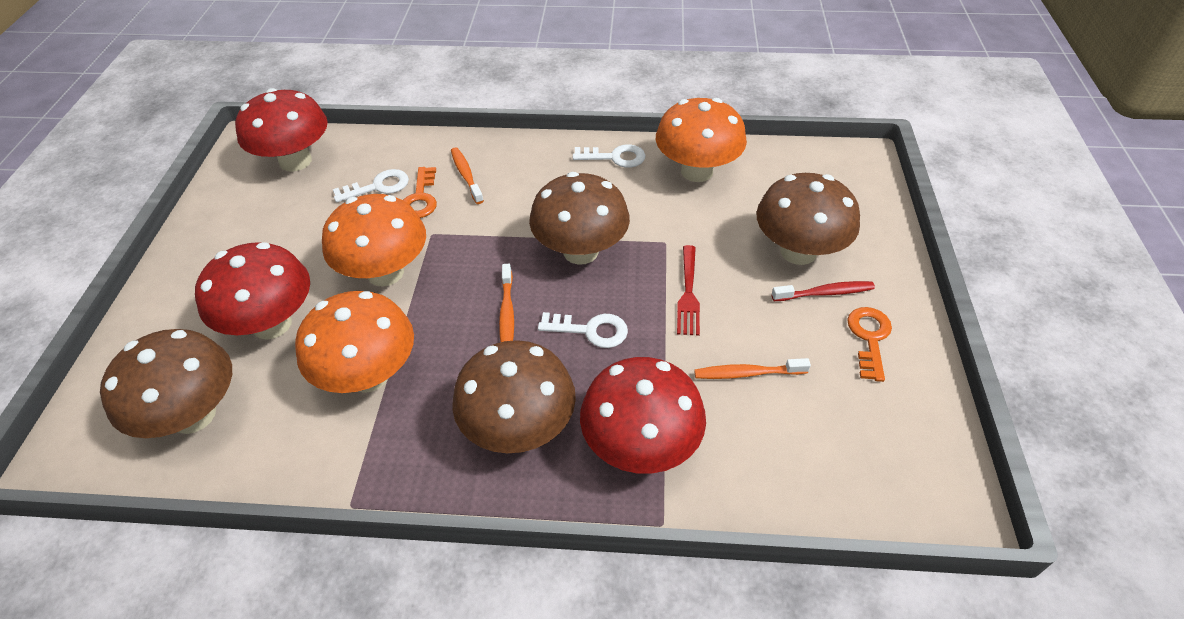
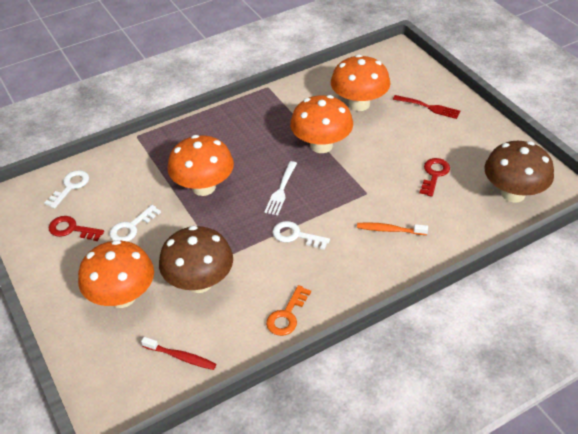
brown mushroom: [100,329,232,438] [452,340,576,453] [529,172,630,265] [757,173,860,265] = 4 -> [159,226,233,293] [484,141,554,202] = 2
orange key: [403,167,437,218] [847,307,892,382] = 2 -> [266,285,311,336] = 1
orange mushroom: [295,291,414,393] [322,194,426,287] [656,98,747,182] = 3 -> [78,240,154,308] [167,135,234,196] [290,95,353,153] [331,54,390,111] = 4
orange toothbrush: [451,147,484,204] [499,264,514,342] [694,358,811,379] = 3 -> [357,222,428,235] = 1
red key: none = 0 -> [49,216,104,241] [420,158,450,197] = 2
red mushroom: [195,242,310,340] [235,88,328,172] [580,357,706,474] = 3 -> none = 0
white fork: none = 0 -> [264,161,297,215] = 1

